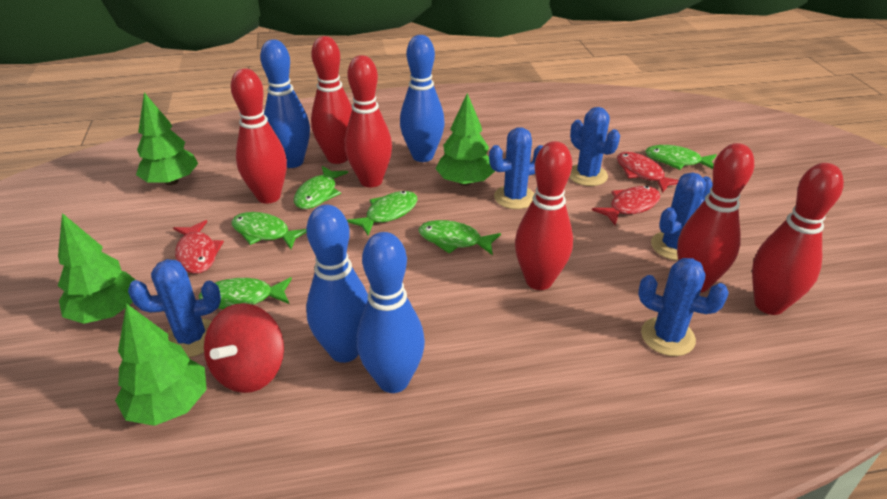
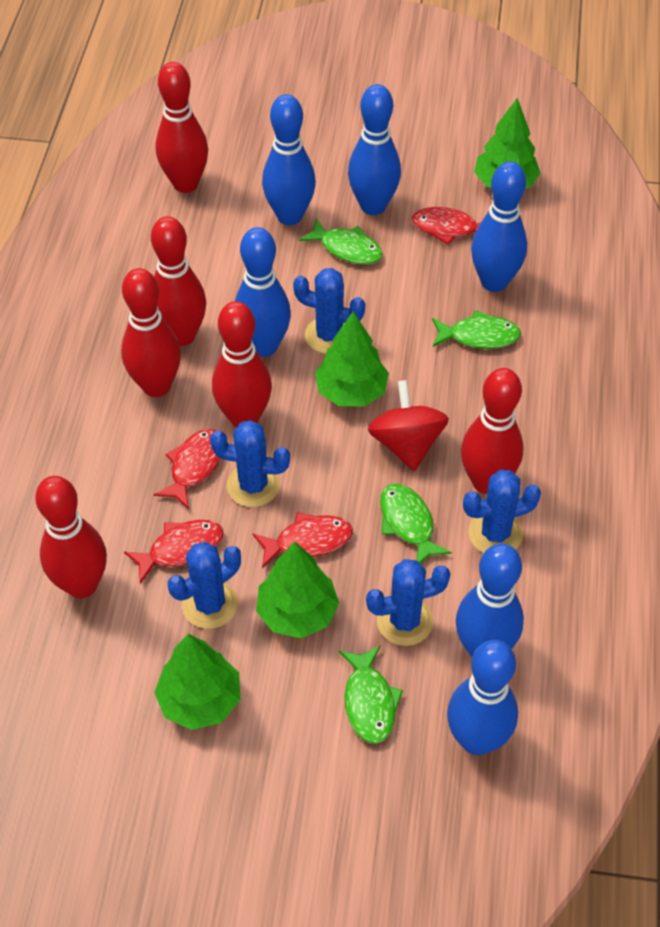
blue bowling pin: [260,39,310,168] [306,204,368,363] [357,232,425,393] [400,35,445,162] = 4 -> [235,227,291,357] [262,94,316,225] [348,84,401,215] [447,640,518,755] [456,543,524,657] [471,162,527,292] = 6
green fish: [199,277,292,309] [231,212,307,249] [294,166,348,209] [347,191,418,235] [419,220,501,255] [645,145,717,170] = 6 -> [299,218,383,264] [339,645,403,744] [380,483,452,564] [432,310,521,349] = 4
red fish: [173,220,224,274] [592,186,661,225] [617,152,679,193] = 3 -> [124,520,224,584] [154,429,221,509] [253,512,353,568] [412,207,481,245] = 4

